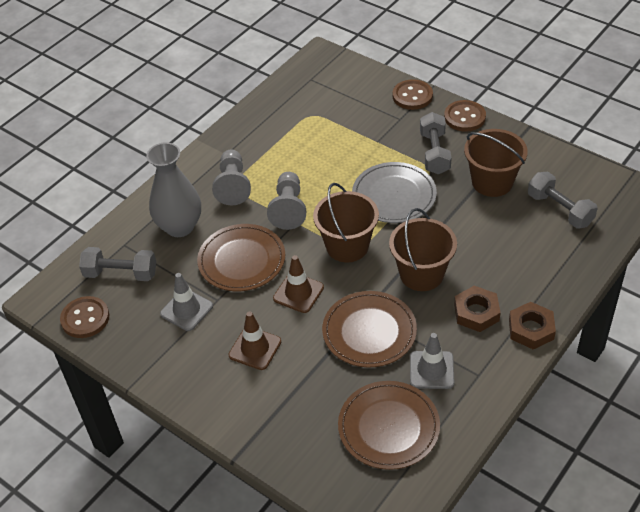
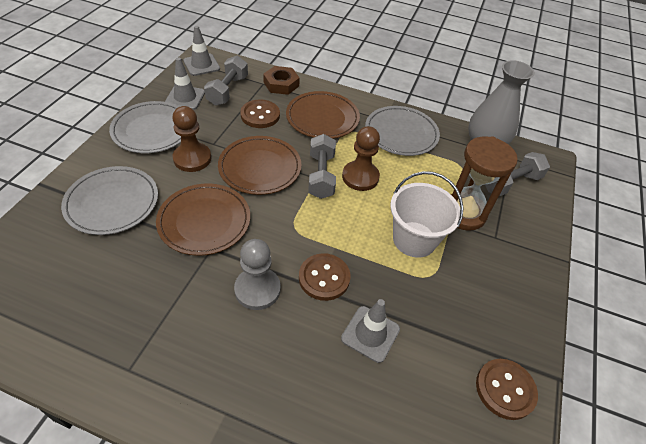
brown bucket: [313,183,379,263] [389,208,457,291] [464,129,528,197] = 3 -> none = 0
brown hourglass: none = 0 -> [451,136,518,231] = 1
brown nut: [454,286,501,332] [509,302,556,350] = 2 -> [263,66,300,95] = 1
brown pawn: none = 0 -> [172,106,211,172] [342,126,380,191] = 2
brown traffic cone: [229,311,281,370] [273,255,324,313] = 2 -> none = 0
grey pawn: [212,150,251,205] [267,172,306,230] = 2 -> [234,239,281,310] = 1
grey plate: [352,162,437,223] = 1 -> [61,166,158,235] [109,101,181,153] [365,106,440,156] = 3
grey traffic cone: [160,273,213,331] [410,333,454,389] = 2 -> [165,57,205,110] [184,26,220,76] [341,299,400,363] = 3
white bucket: none = 0 -> [390,171,464,258] = 1

